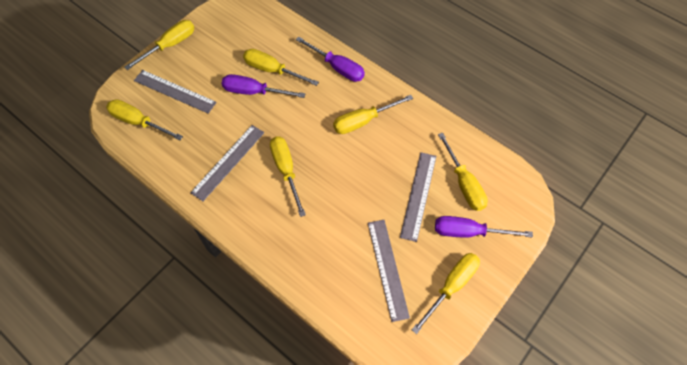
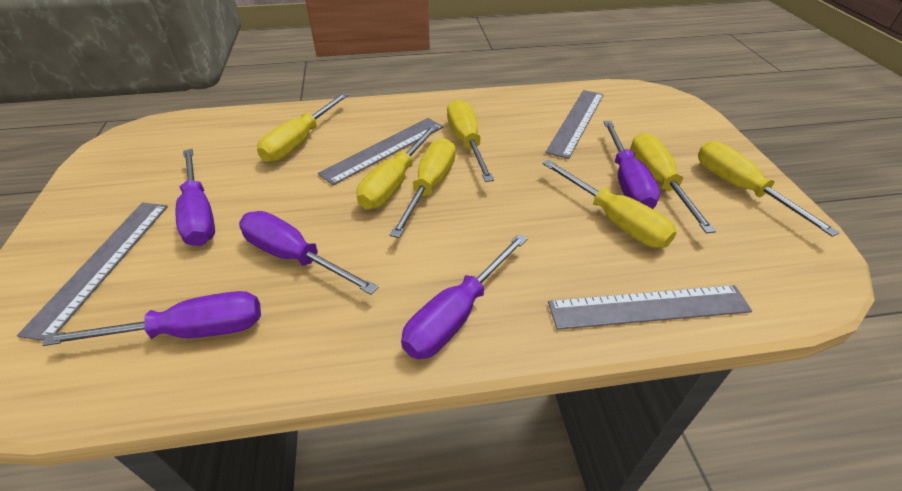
purple screwdriver: [222,74,306,98] [296,37,365,82] [435,216,533,238] = 3 -> [42,291,261,346] [176,149,215,246] [239,211,379,295] [401,234,528,359] [603,121,660,209] = 5

